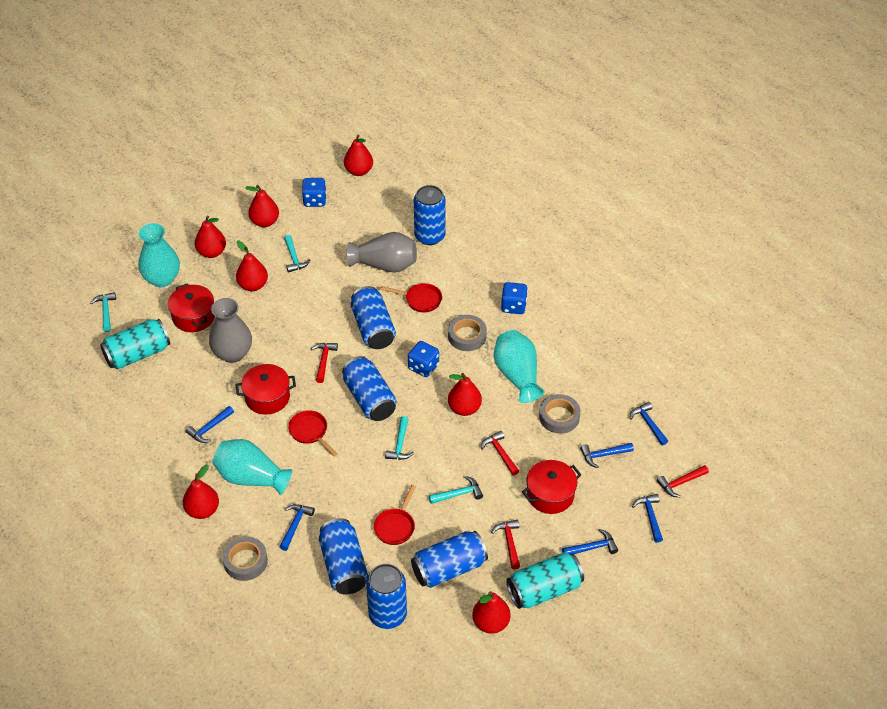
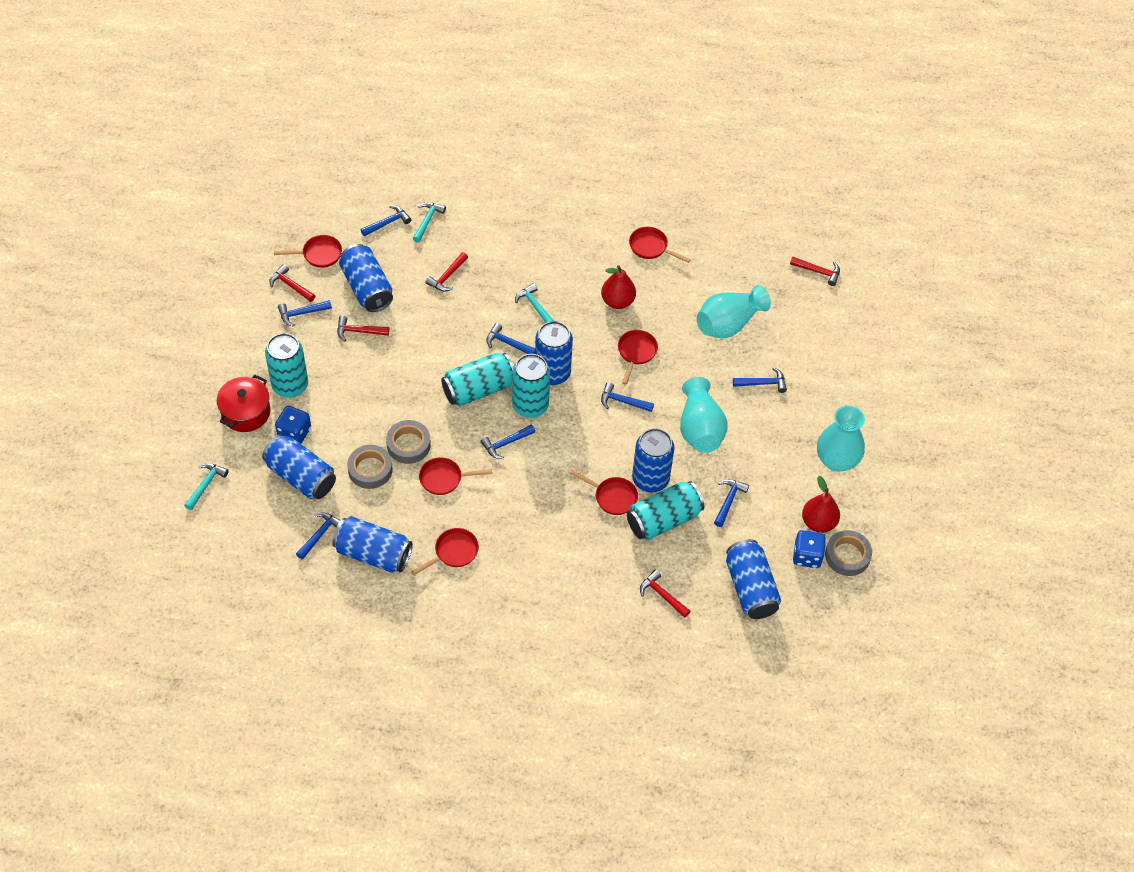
blue dice: [302,178,327,207] [408,341,439,377] [501,282,528,314] = 3 -> [275,406,311,444] [793,530,826,568] = 2
blue hammer: [186,406,234,443] [279,504,315,551] [562,529,618,554] [580,443,634,468] [630,402,668,445] [632,494,663,543] = 6 -> [278,300,332,327] [296,513,341,560] [361,205,411,236] [480,424,535,459] [486,323,535,354] [601,382,654,412] [714,479,749,527] [733,367,787,393] = 8
grey vase: [209,298,252,363] [347,232,417,273] = 2 -> none = 0
red hammer: [311,343,338,383] [481,431,519,475] [491,520,520,570] [657,465,709,498] = 4 -> [269,264,315,302] [337,316,389,341] [425,252,468,292] [640,570,690,618] [790,257,840,286] = 5
red pan: [288,410,337,457] [374,485,416,545] [380,283,442,312] = 3 -> [274,235,342,268] [411,528,479,575] [419,457,492,495] [570,470,638,515] [618,330,658,385] [629,227,691,263] = 6
red pear: [183,465,219,519] [195,216,226,258] [236,241,268,291] [245,185,279,227] [344,135,373,176] [448,373,482,416] [472,591,511,633] = 7 -> [601,265,636,309] [802,476,840,533] = 2
red pot: [168,283,215,332] [235,364,296,415] [522,460,581,514] = 3 -> [217,375,271,432] = 1
turquoise can: [100,319,170,369] [506,552,584,609] = 2 -> [265,333,308,398] [441,353,514,406] [512,354,550,418] [627,481,705,540] = 4
turquoise hammer: [90,292,116,332] [284,235,310,273] [385,416,414,460] [429,476,483,504] = 4 -> [184,463,229,510] [412,202,446,243] [515,283,554,323] = 3

